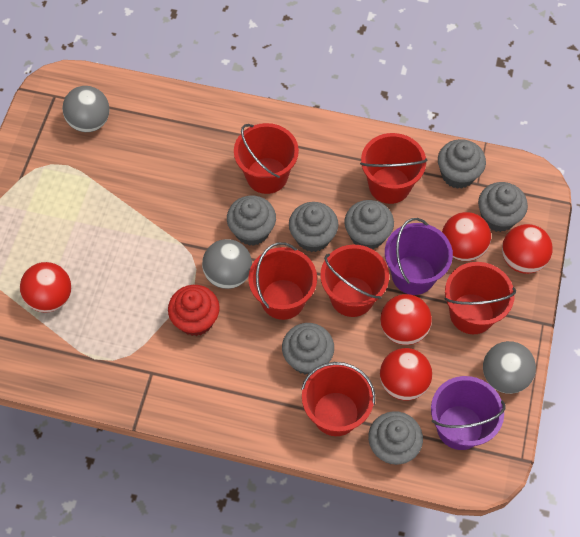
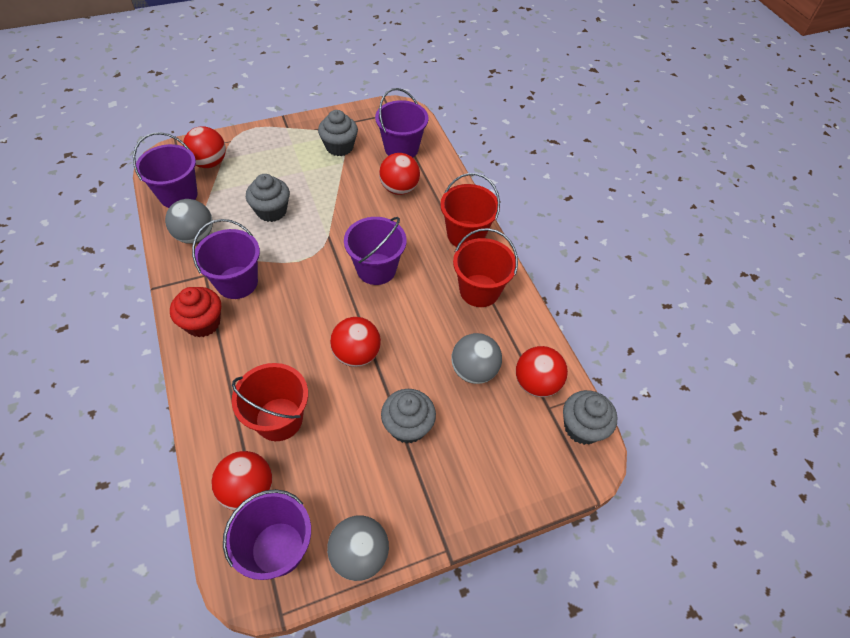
grey cupcake: [227,195,276,246] [282,323,334,374] [289,202,338,252] [344,200,394,249] [368,411,423,465] [438,139,486,189] [478,182,528,232] = 7 -> [246,174,290,222] [318,110,358,156] [381,389,436,444] [563,390,618,445] = 4
purple bucket: [385,218,453,295] [431,376,505,450] = 2 -> [133,132,198,208] [192,219,260,299] [223,489,311,580] [344,217,407,285] [375,88,429,158] = 5
red bucket: [234,123,299,194] [248,242,317,320] [301,362,375,436] [320,245,389,317] [360,133,428,204] [445,262,516,334] = 6 -> [232,363,308,441] [440,173,500,247] [453,228,518,307] = 3

